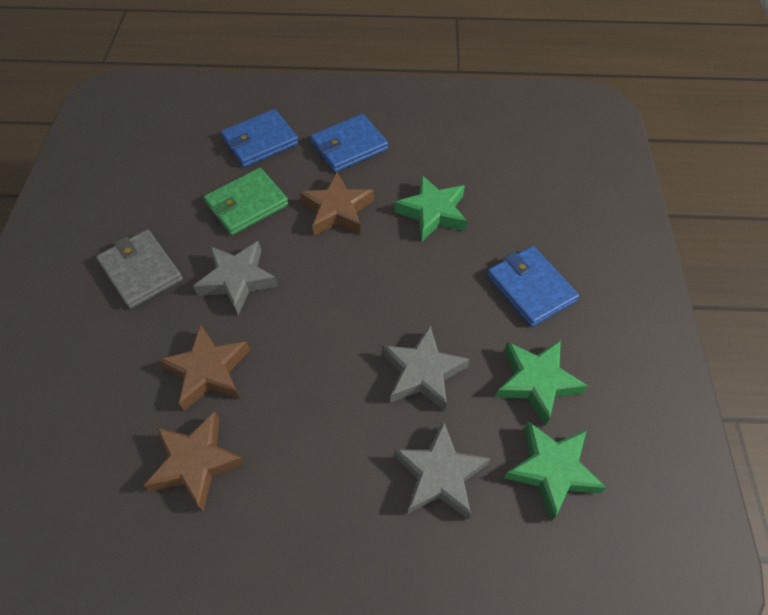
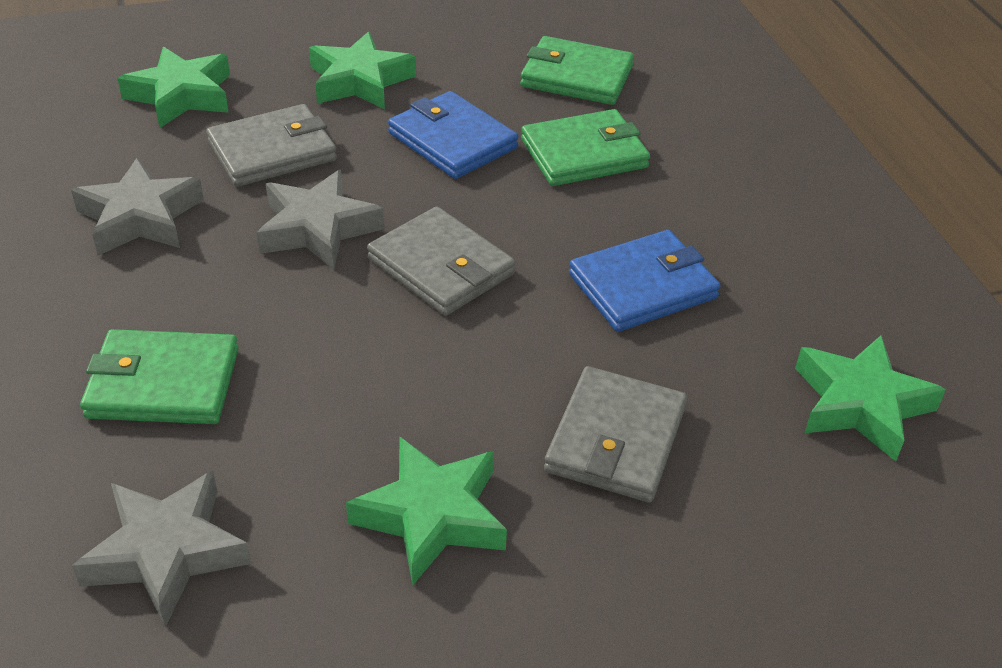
blue wallet: [221,109,299,167] [310,114,388,172] [487,246,579,327] = 3 -> [388,91,519,179] [569,230,721,332] = 2
brown star: [144,412,246,511] [159,324,250,411] [300,172,374,236] = 3 -> none = 0
green star: [394,175,467,241] [496,340,588,426] [504,421,606,521] = 3 -> [117,47,230,128] [309,32,416,109] [346,437,507,585] [795,335,946,461] = 4
green wallet: [204,168,289,235] = 1 -> [80,329,239,424] [520,36,634,105] [521,109,650,186] = 3
grey wallet: [96,229,183,309] = 1 -> [206,104,337,187] [367,206,516,316] [544,366,687,503] = 3

